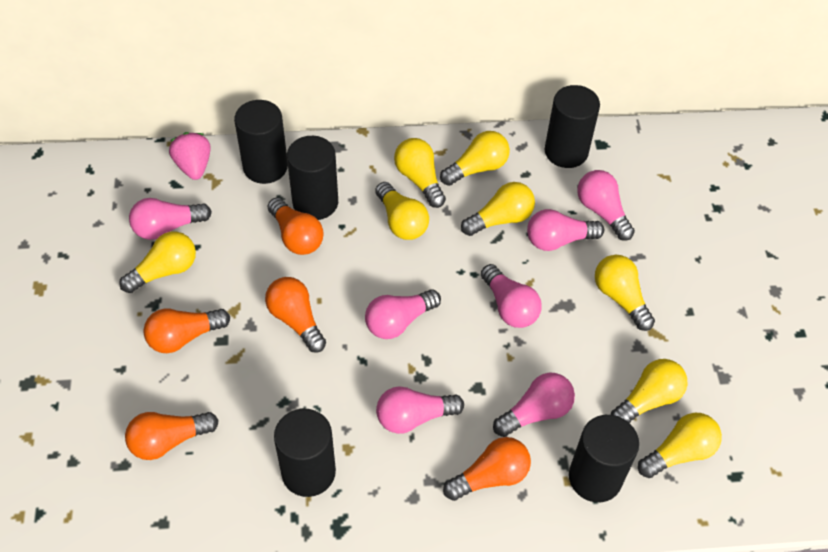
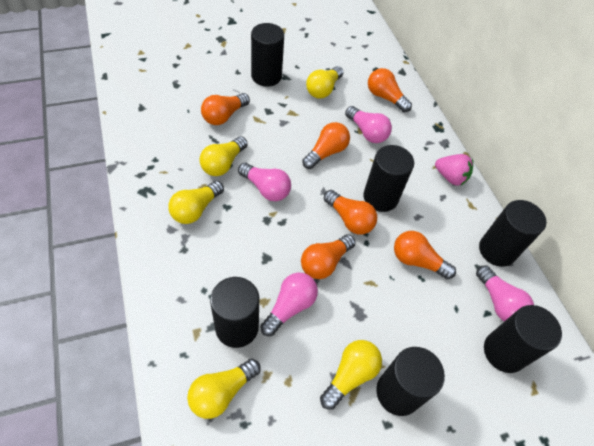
black cylinder: [234,100,288,184] [274,409,336,497] [287,136,338,220] [545,85,600,168] [569,415,639,502] = 5 -> [210,277,259,348] [251,23,284,87] [363,145,414,212] [376,347,445,416] [479,200,547,267] [484,305,562,373] = 6
orange light bulb: [125,412,219,460] [143,309,230,353] [265,277,326,353] [268,198,324,255] [443,437,531,501] = 5 -> [201,93,250,125] [301,234,355,279] [302,122,350,169] [324,190,377,235] [368,68,412,112] [394,231,456,279] = 6
pink light bulb: [129,198,212,240] [365,289,441,339] [376,386,464,434] [481,264,542,328] [493,373,575,437] [527,209,604,251] [577,170,635,241] = 7 -> [238,163,291,201] [260,273,318,336] [345,106,392,143] [476,265,534,321] = 4
yellow light bulb: [119,232,196,293] [375,182,429,240] [394,138,446,208] [440,131,510,186] [461,182,535,236] [595,255,655,331] [611,359,688,423] [638,413,722,478] = 8 -> [168,181,224,224] [187,359,261,419] [199,136,248,176] [306,66,343,99] [320,340,382,410] = 5

